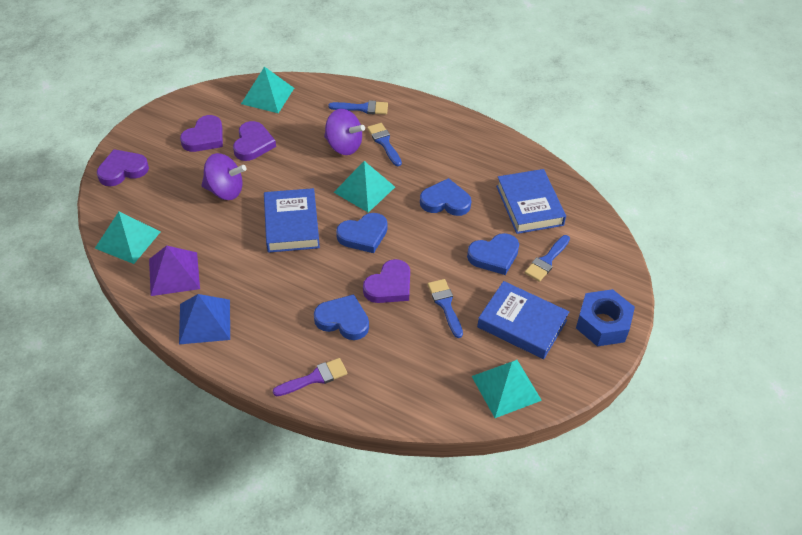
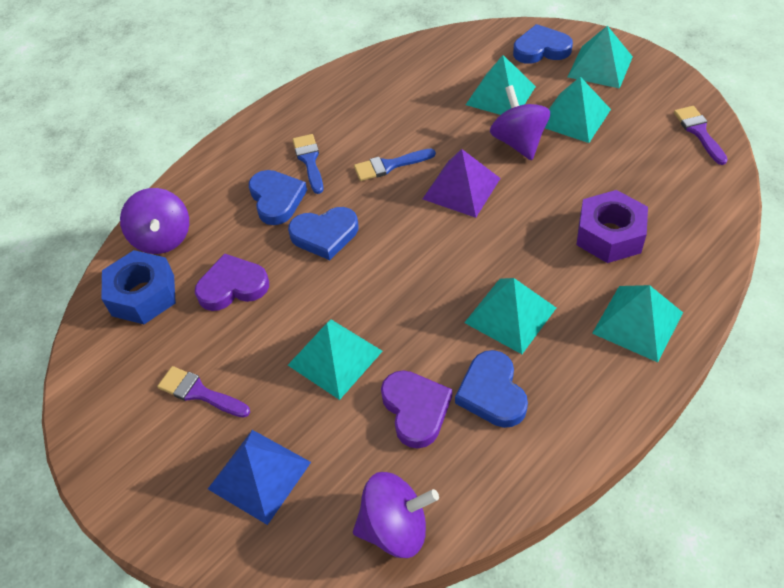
blue book: [264,188,320,253] [477,281,569,359] [496,169,566,234] = 3 -> none = 0
blue brush: [328,100,388,114] [367,123,402,166] [428,279,463,338] [525,235,570,282] = 4 -> [292,134,323,194] [354,149,436,181] = 2
purple brush: [273,358,348,396] = 1 -> [157,366,250,418] [674,106,728,165] = 2
purple heart: [97,149,149,186] [180,115,223,152] [233,121,276,161] [363,259,410,303] = 4 -> [195,253,269,311] [381,371,452,449] = 2
purple nut: none = 0 -> [576,190,648,263] = 1
purple spinning top: [201,153,247,200] [324,109,365,155] = 2 -> [120,188,189,254] [353,472,439,558] [490,85,550,160] = 3
turquoise pyramid: [95,212,160,264] [241,67,294,113] [334,161,395,213] [472,360,542,418] = 4 -> [288,320,383,400] [464,278,556,354] [466,55,536,115] [545,77,611,143] [568,26,633,89] [592,285,683,362] = 6

